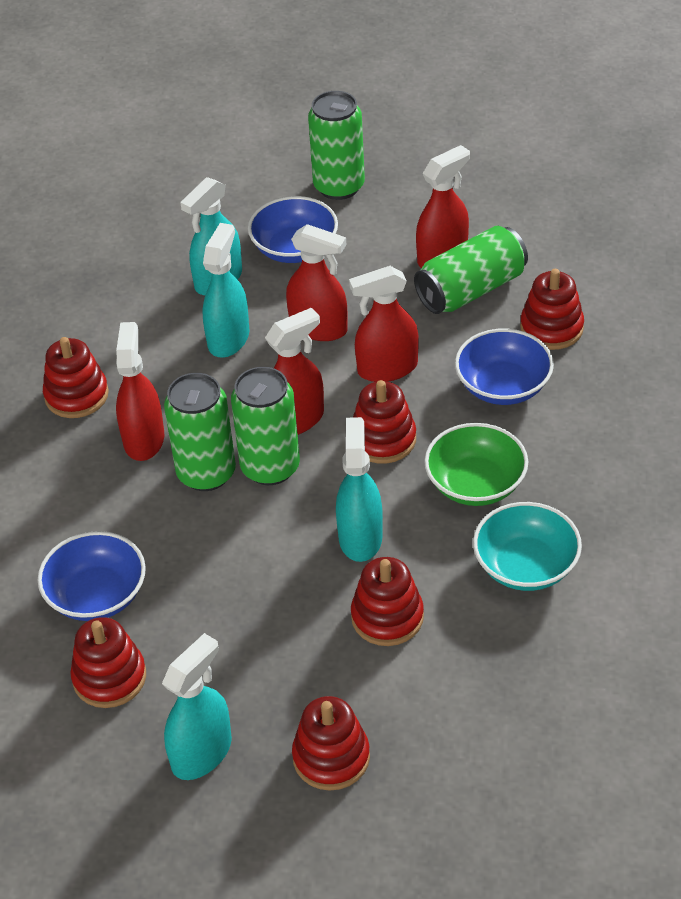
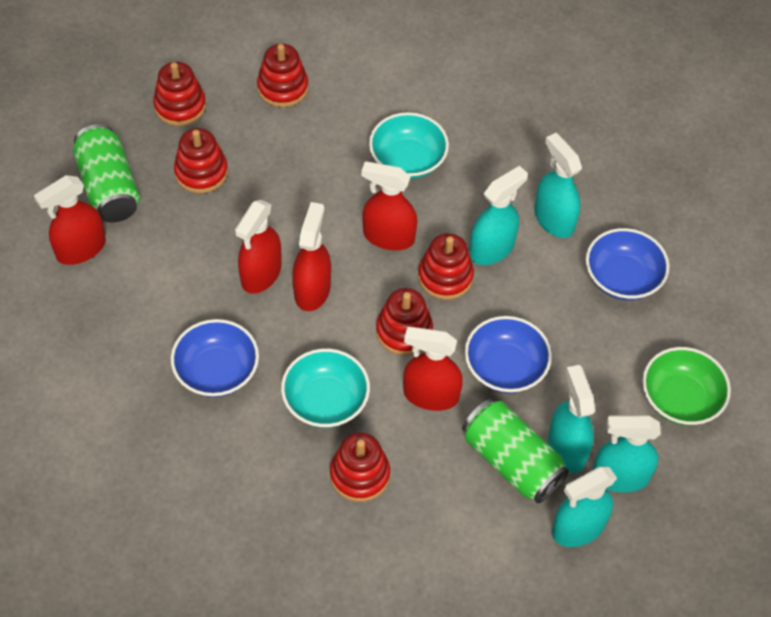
green can: [164,373,236,491] [231,367,300,485] [308,91,365,200] [414,226,528,314] = 4 -> [73,124,140,222] [463,399,569,503] = 2
turquoise bowl: [473,502,582,591] = 1 -> [281,349,370,428] [369,112,449,179] = 2
turquoise spray bottle: [162,633,232,780] [180,177,242,295] [202,223,250,358] [336,417,383,562] = 4 -> [469,166,528,265] [534,133,582,238] [548,365,595,473] [552,467,617,547] [593,415,661,492] = 5

